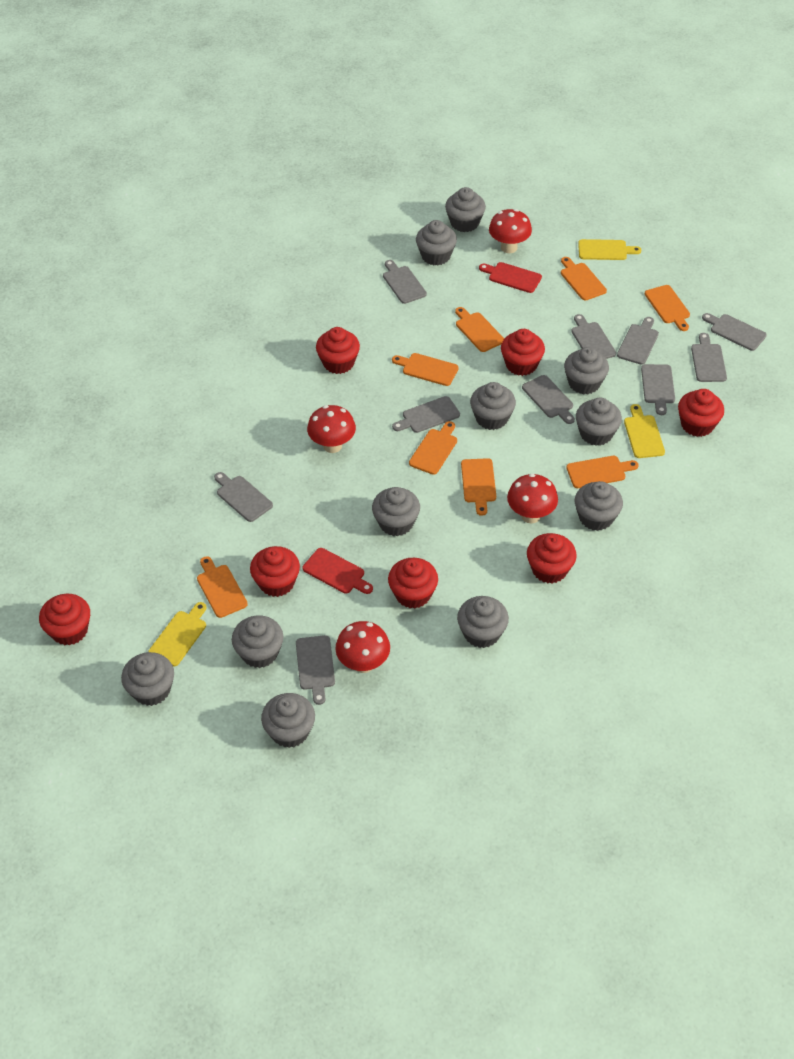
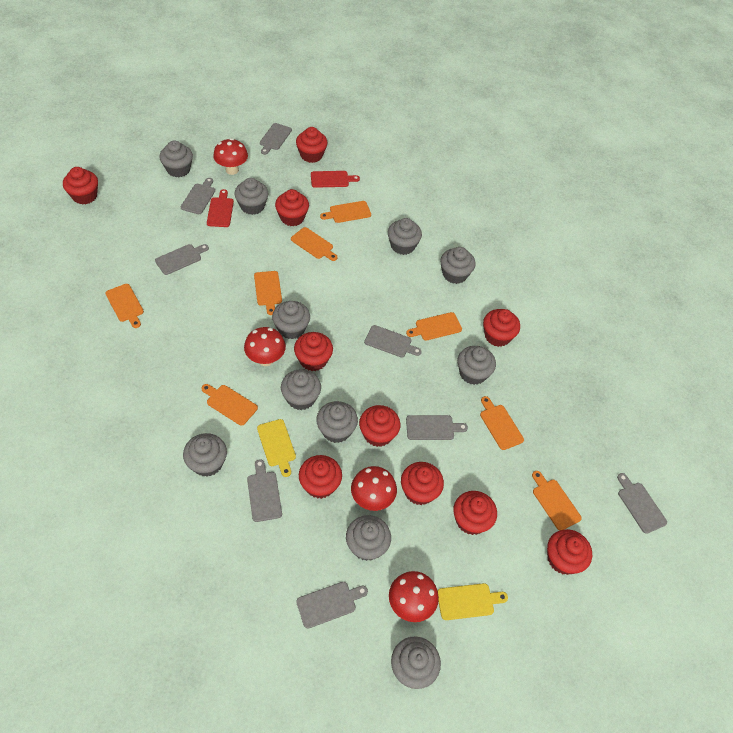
grey cutting board: [214,472,273,522] [296,635,335,705] [383,260,427,304] [392,396,460,433] [522,375,575,424] [571,314,616,359] [617,317,659,365] [641,364,675,415] [691,333,727,382] [702,313,766,351] = 10 -> [155,244,209,275] [181,178,215,214] [247,459,282,522] [260,123,292,155] [296,582,368,629] [364,325,422,358] [406,415,468,440] [617,473,667,534] = 8
red cupcake: [39,594,90,645] [250,546,300,597] [316,327,360,374] [388,558,438,609] [501,329,545,376] [527,533,577,583] [678,389,724,437] = 7 -> [63,167,98,204] [275,189,309,226] [294,332,333,371] [296,127,328,163] [299,455,342,499] [359,405,400,447] [401,462,444,505] [453,491,497,535] [483,309,520,347] [547,529,592,575] = 10
yellow cutting board: [149,602,207,667] [578,239,641,260] [624,404,665,458] = 3 -> [257,419,296,477] [438,583,508,620] = 2

